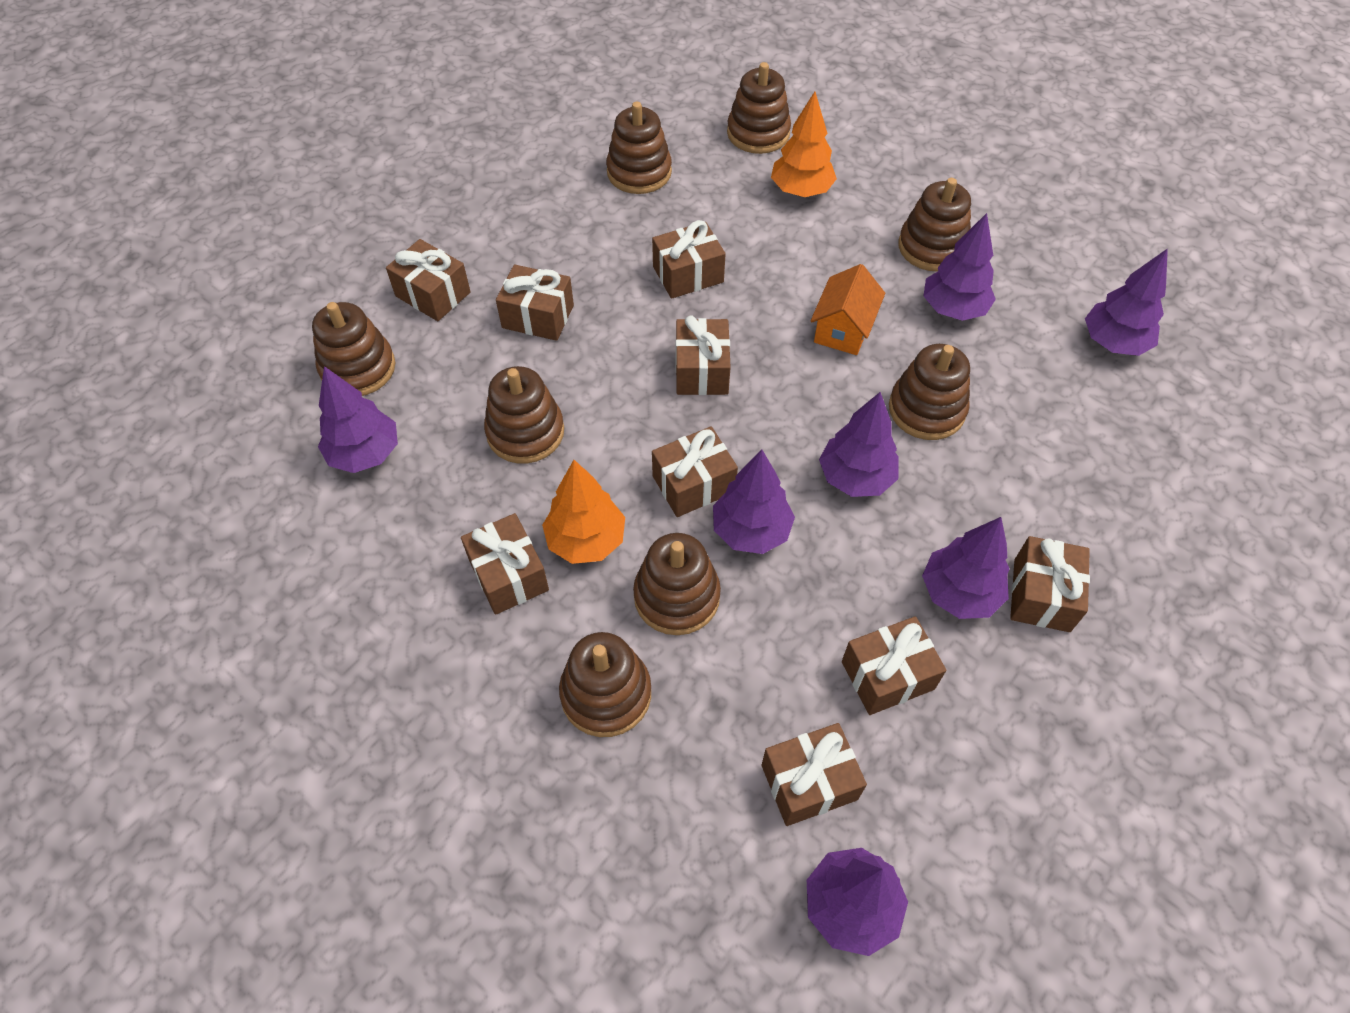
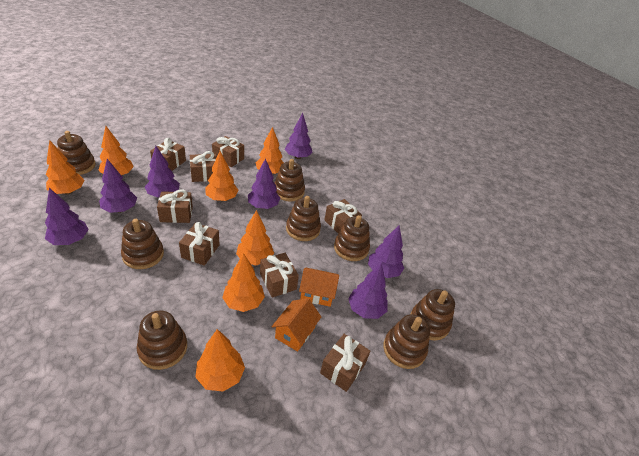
brown gift: [386,239,471,321] [461,513,549,615] [496,265,574,341] [652,220,726,299] [652,426,738,517] [676,316,731,395] [762,723,867,826] [842,616,946,715] [1010,536,1090,632] = 9 -> [150,138,186,171] [157,190,193,223] [179,222,220,266] [190,151,217,182] [212,136,244,167] [260,253,299,297] [320,334,370,392] [324,199,362,233] = 8
orange house: [811,264,885,355] = 1 -> [272,298,321,352] [299,267,339,307] = 2
orange tree: [542,460,625,564] [771,91,837,197] = 2 -> [46,140,85,195] [98,126,134,176] [195,329,245,392] [205,151,238,201] [222,254,265,312] [236,210,274,265] [256,127,284,175] = 7

